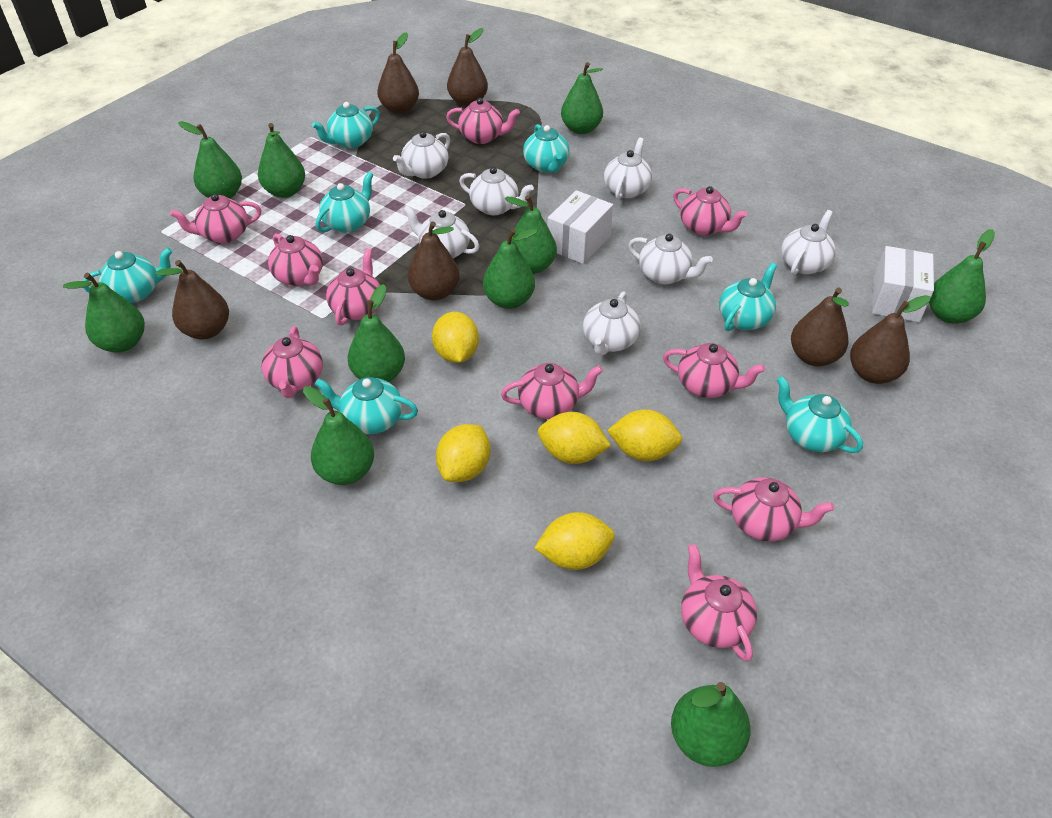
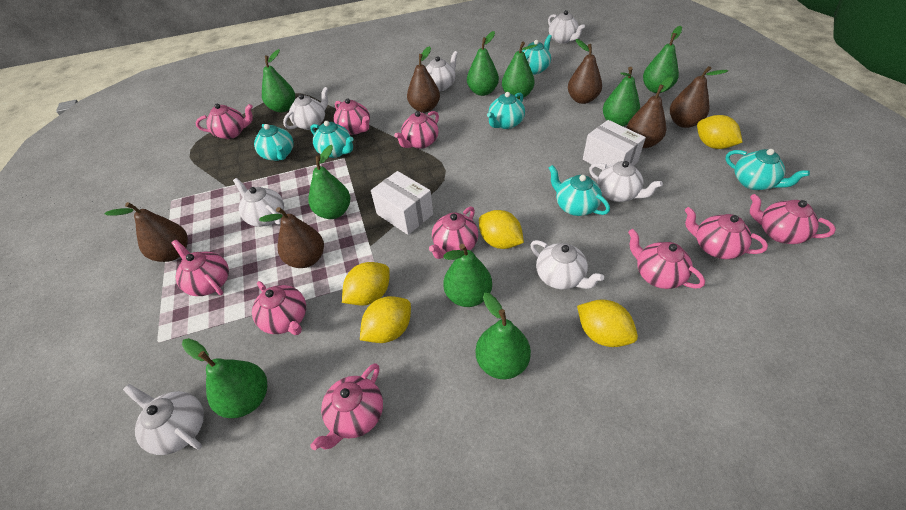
green pear: [63,273,145,353] [178,121,242,199] [258,123,305,198] [303,386,374,485] [348,284,405,382] [483,229,538,309] [505,195,557,274] [561,62,603,134] [671,682,751,767] [929,229,995,324] = 10 -> [182,338,267,418] [262,49,295,112] [309,145,351,219] [443,244,492,307] [467,31,499,96] [476,293,531,379] [502,42,537,99] [603,67,640,126] [643,26,682,93] = 9
turquoise teapot: [83,248,173,303] [312,102,380,148] [315,377,418,434] [316,172,374,233] [523,124,570,172] [719,263,777,331] [777,376,863,453] = 7 -> [254,124,293,161] [310,121,354,158] [487,92,525,129] [522,35,552,74] [549,165,610,216] [725,149,810,190] = 6

